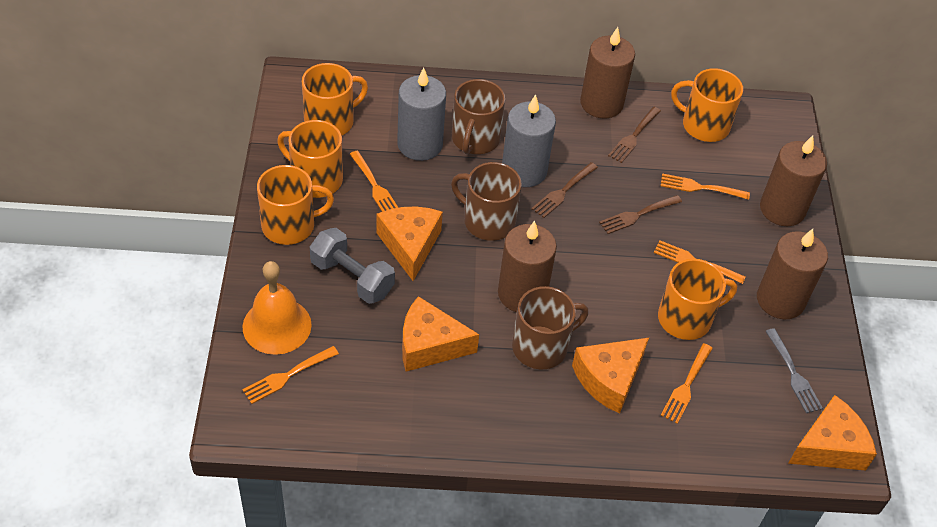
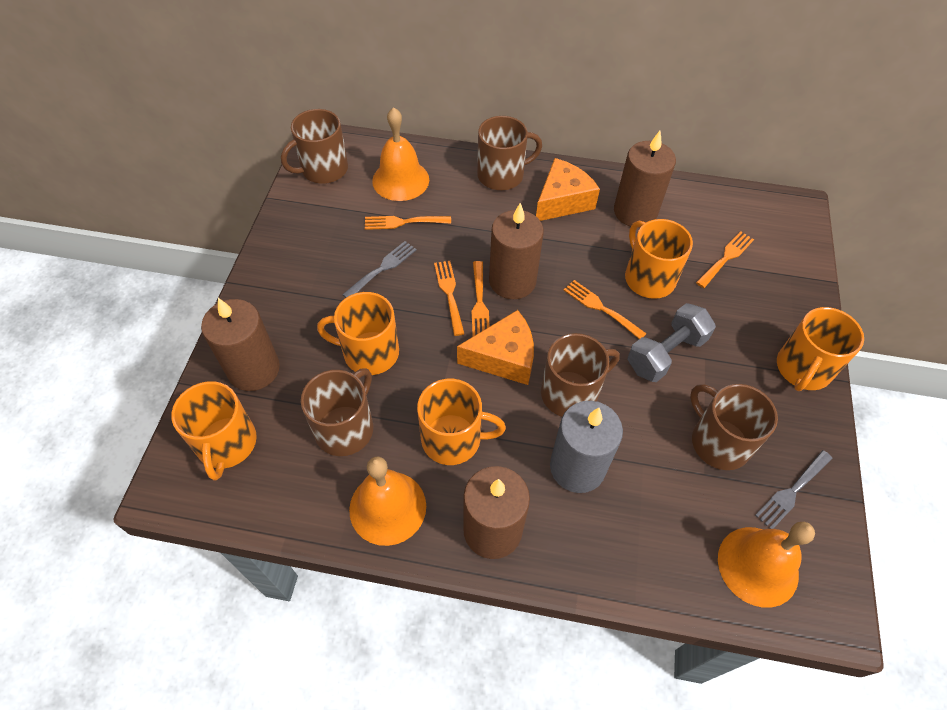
brown fork: [531,162,598,218] [599,195,682,234] [608,107,661,163] = 3 -> none = 0
brown mug: [451,162,522,241] [452,79,505,154] [512,286,588,370] = 3 -> [281,109,348,184] [301,368,373,456] [477,116,542,190] [541,333,620,417] [690,384,778,470] = 5
grey candle: [397,67,446,161] [502,94,556,187] = 2 -> [550,401,623,493] = 1
grey fork: [766,328,823,413] = 1 -> [342,241,417,298] [755,450,833,529] = 2
orange bell: [242,261,312,355] = 1 -> [349,456,426,546] [372,107,429,201] [718,522,815,608] = 3
orange cheese: [376,207,443,281] [402,296,479,372] [572,338,649,414] [788,395,877,471] = 4 -> [457,310,534,385] [536,158,600,221] = 2

